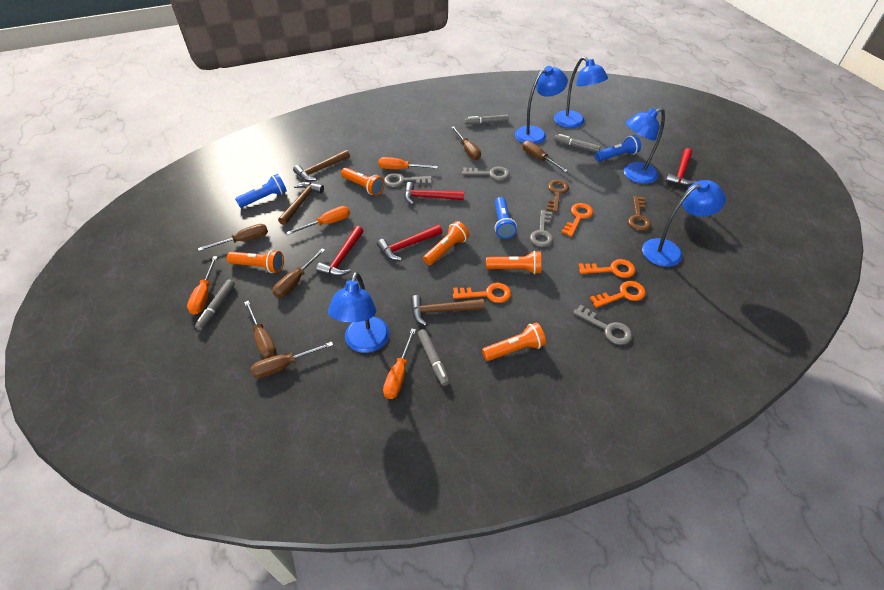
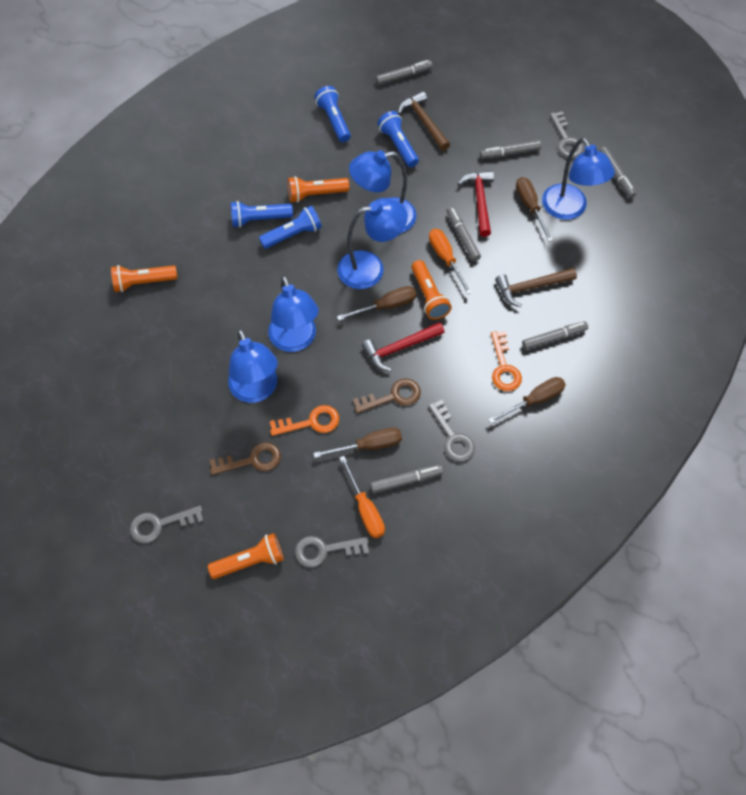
blue flashlight: [235,174,287,208] [495,197,517,239] [595,135,641,162] = 3 -> [231,201,293,228] [259,206,322,249] [314,86,351,142] [377,111,419,167] = 4
brown hammer: [278,182,324,225] [293,150,350,181] [411,295,485,326] = 3 -> [398,91,450,151] [495,268,577,307] = 2
brown screwdriver: [198,224,268,251] [244,301,277,359] [251,342,333,378] [272,248,325,297] [451,126,481,160] [522,141,568,172] = 6 -> [313,428,402,458] [337,286,417,321] [488,377,566,424] [516,177,553,242] = 4
grey marker: [195,279,235,330] [418,329,450,386] [465,115,509,124] [554,134,601,152] = 4 -> [370,465,443,493] [376,60,433,85] [446,207,481,261] [480,140,542,159] [522,321,588,350] [599,147,636,198] = 6
orange flashlight: [227,250,284,273] [341,168,384,196] [423,221,469,265] [482,322,546,361] [486,251,541,274] = 5 -> [111,265,178,292] [208,533,284,579] [288,176,349,203] [412,260,452,320] = 4
orange key: [453,283,511,303] [561,203,593,237] [579,259,635,278] [590,281,646,308] = 4 -> [270,405,339,436] [491,331,522,391] = 2
orange screwdriver: [187,256,217,315] [286,206,350,235] [378,157,438,169] [383,329,416,399] = 4 -> [339,456,385,538] [429,229,472,294] = 2
red hammer: [316,226,363,276] [377,225,442,260] [404,182,464,205] [665,148,697,186] = 4 -> [362,322,445,372] [458,171,494,237] = 2

